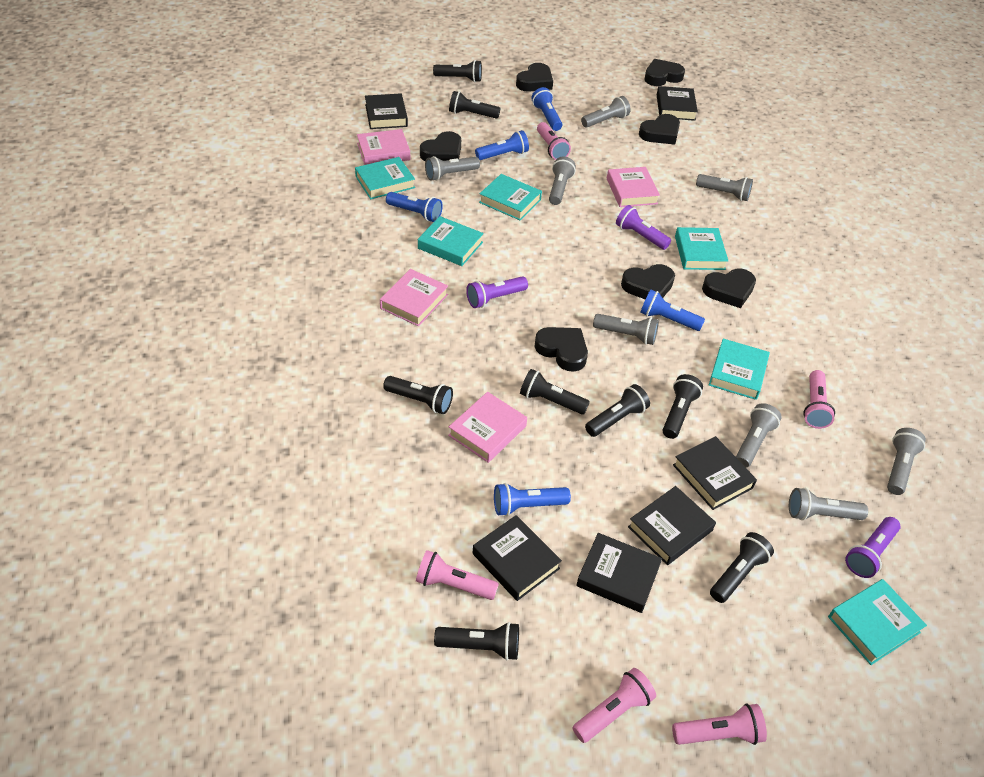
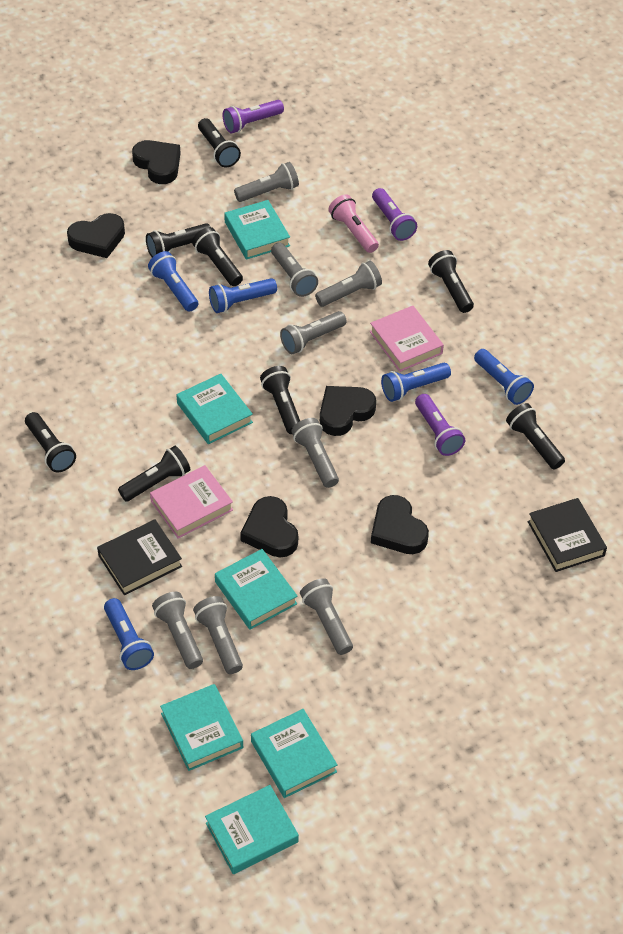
black book: [365,93,408,129] [473,515,562,601] [576,533,662,613] [628,486,716,565] [657,86,698,121] [673,436,757,510] = 6 -> [97,520,182,595] [528,498,607,572] = 2
black heart: [420,131,461,161] [516,63,553,92] [534,327,588,372] [621,264,675,299] [639,114,680,145] [644,59,685,86] [702,269,756,308] = 7 -> [67,213,125,258] [132,140,181,184] [240,496,298,557] [320,386,376,436] [371,495,429,554] = 5
pink book: [357,129,410,165] [380,269,448,326] [448,392,527,463] [607,167,660,207] = 4 -> [150,465,233,539] [370,306,444,372] = 2
pink flashlight: [416,550,499,600] [537,122,571,160] [573,668,656,743] [672,703,767,745] [803,370,835,429] = 5 -> [328,194,379,253] = 1

